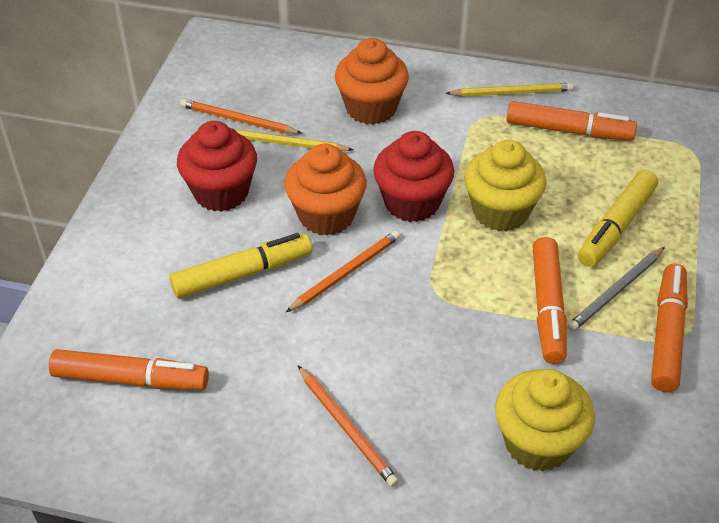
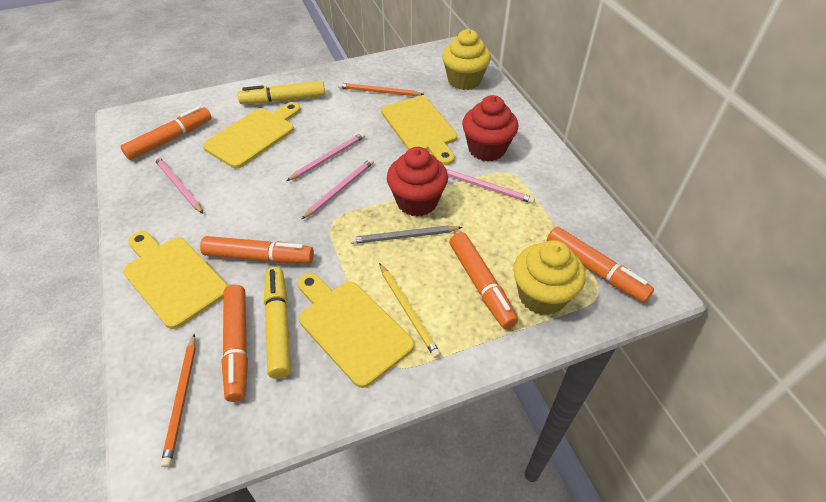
orange cupcake: [285,143,366,236] [335,38,409,125] = 2 -> none = 0
orange marker: [49,349,209,390] [506,101,637,141] [532,237,567,364] [651,263,688,392] = 4 -> [120,106,212,160] [200,236,314,263] [221,284,248,402] [449,232,518,329] [547,227,654,303] = 5
orange pencil: [180,99,302,134] [286,231,400,312] [298,365,399,487] = 3 -> [161,333,196,467] [338,83,424,96] = 2
pink pencil: none = 0 -> [154,156,203,213] [286,132,365,181] [302,158,374,219] [446,169,535,204] = 4
yellow cutting board: none = 0 -> [123,231,228,329] [203,102,301,168] [298,273,414,388] [381,96,457,165] = 4
yellow pencil: [234,129,353,151] [445,83,574,97] = 2 -> [379,263,441,358] = 1

